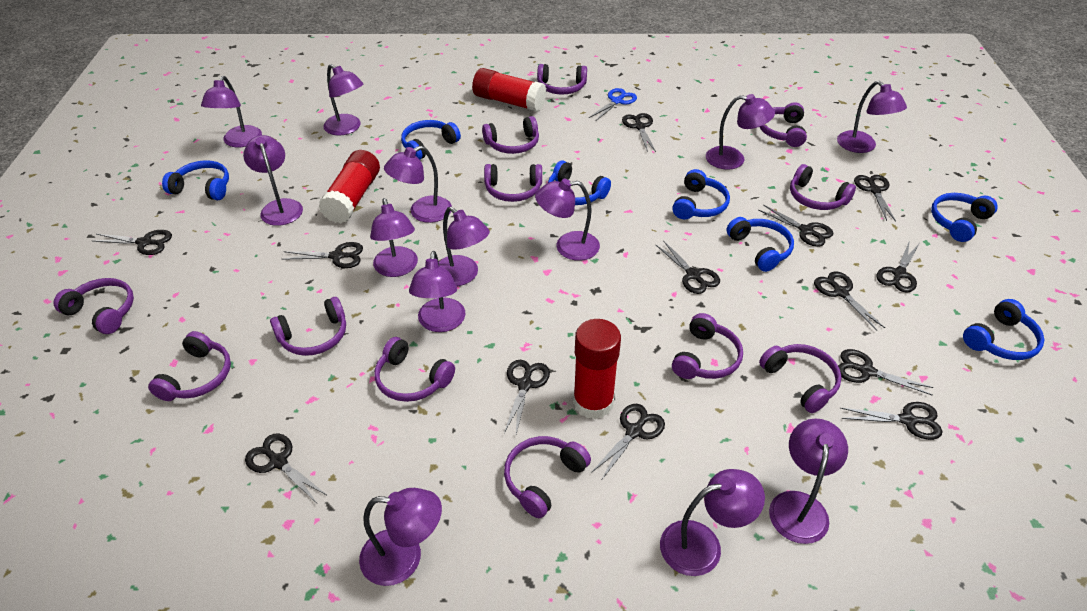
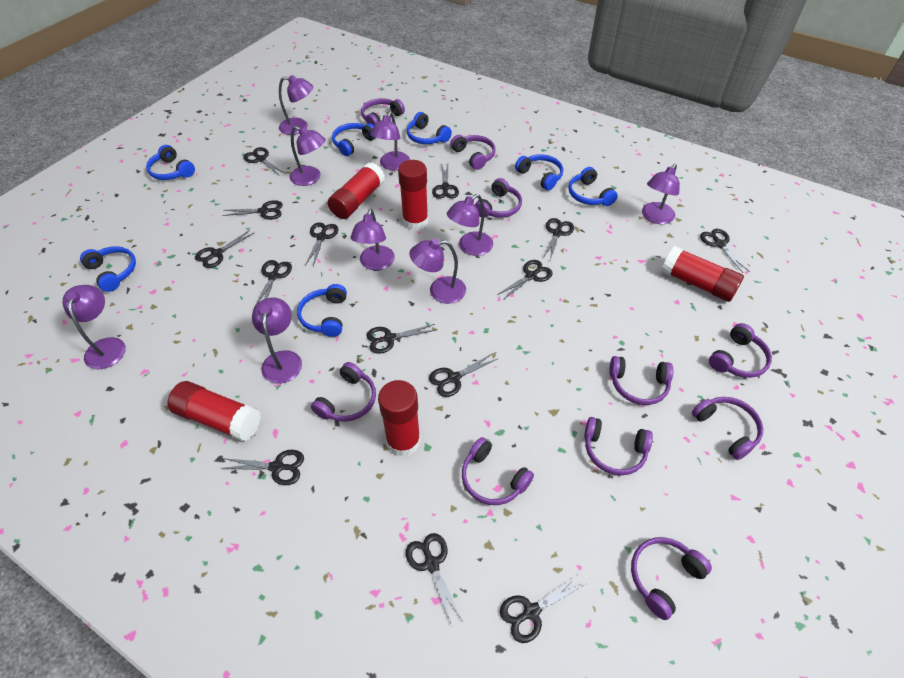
black scissors: [92,230,172,255] [245,433,328,503] [282,242,363,268] [504,360,550,434] [591,404,665,479] [622,113,656,152] [656,240,720,294] [758,205,833,247] [814,271,885,331] [838,349,934,396] [841,402,942,440] [854,175,896,222] [876,240,919,292] = 13 -> [195,230,254,268] [221,450,304,485] [222,200,283,220] [243,147,286,176] [254,260,292,308] [305,222,339,266] [366,324,436,354] [406,533,462,625] [429,353,497,397] [432,165,459,199] [497,260,553,300] [500,574,587,643] [542,218,574,260] [700,229,749,273] = 14
blue scissors: [589,88,637,121] = 1 -> none = 0
purple headphones: [53,278,134,334] [148,331,231,401] [270,297,346,356] [374,337,455,402] [482,116,539,154] [484,164,542,202] [504,436,591,518] [537,64,587,94] [672,313,743,379] [759,344,842,413] [760,102,807,147] [790,164,856,210] = 12 -> [311,362,376,422] [361,98,405,125] [450,135,495,170] [462,437,534,505] [475,178,522,218] [584,417,653,475] [609,356,673,405] [631,537,712,620] [692,397,763,460] [709,323,772,378] = 10
purple lamp: [201,76,262,147] [243,135,303,226] [324,64,363,136] [359,488,442,586] [370,198,418,277] [384,146,452,223] [409,251,466,332] [439,207,490,286] [535,179,600,261] [660,469,765,576] [706,94,775,170] [769,418,848,544] [837,81,907,153] = 13 -> [62,285,126,369] [252,297,302,384] [279,75,313,135] [290,126,326,186] [350,209,395,270] [370,112,410,170] [410,239,466,304] [447,194,493,256] [642,164,680,224] = 9
red glue stick: [318,150,380,223] [472,68,547,112] [573,319,621,419] = 3 -> [168,381,261,441] [328,162,385,219] [378,380,421,457] [398,160,428,230] [661,246,744,302] = 5

